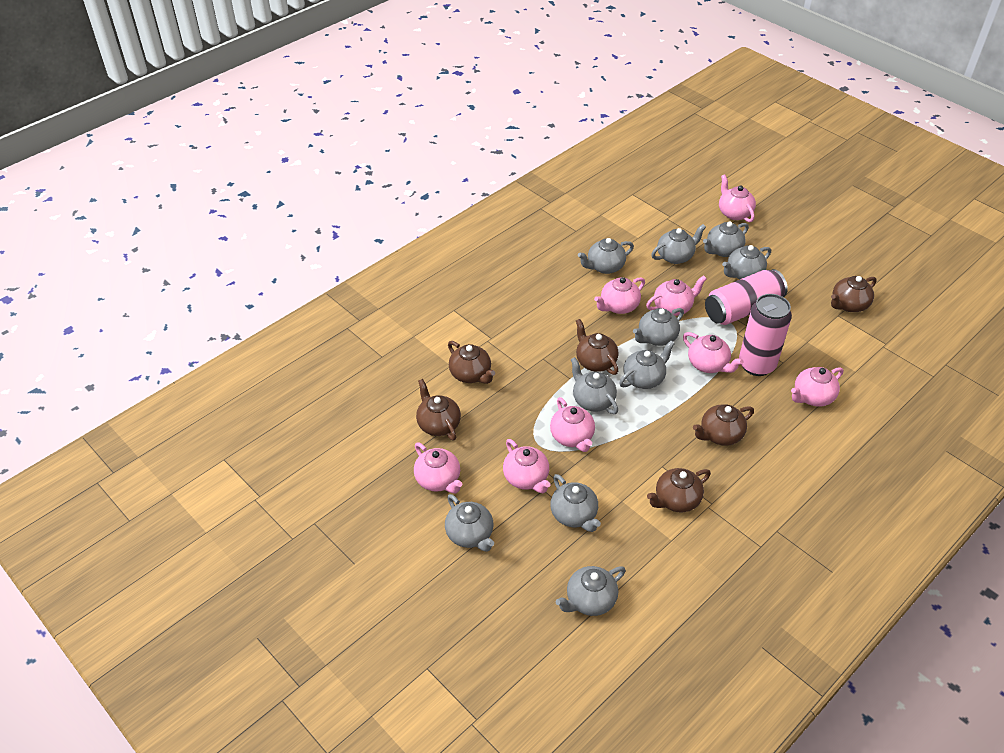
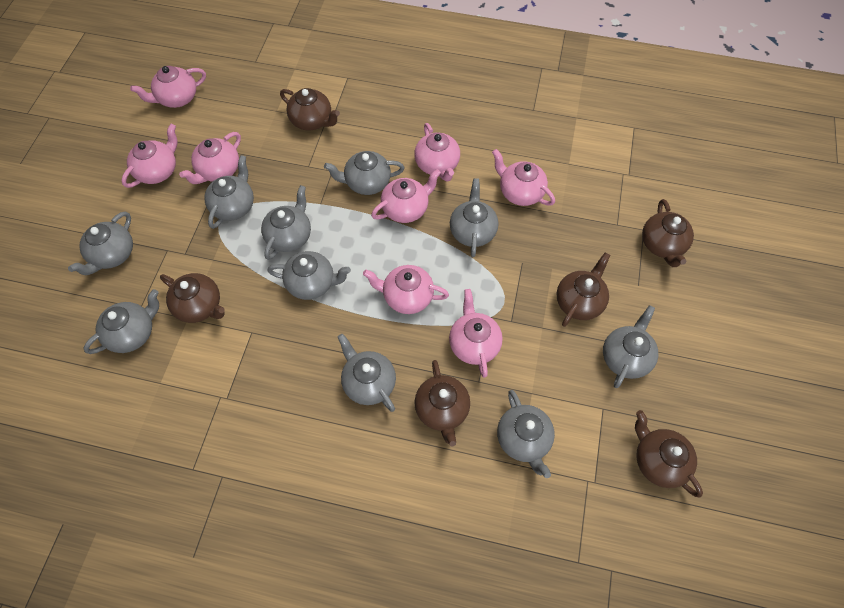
pink can: [705,269,788,325] [739,294,792,376] = 2 -> none = 0

